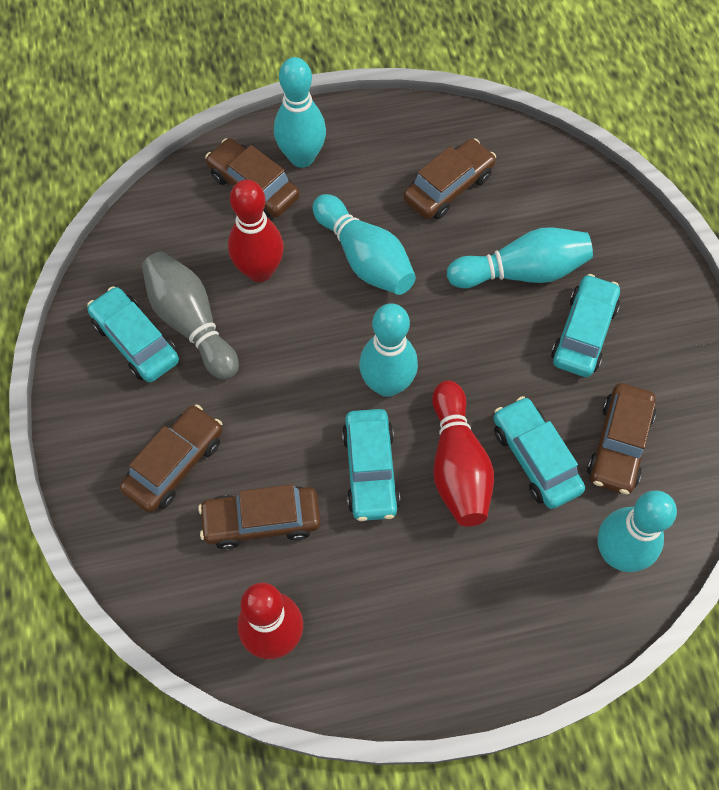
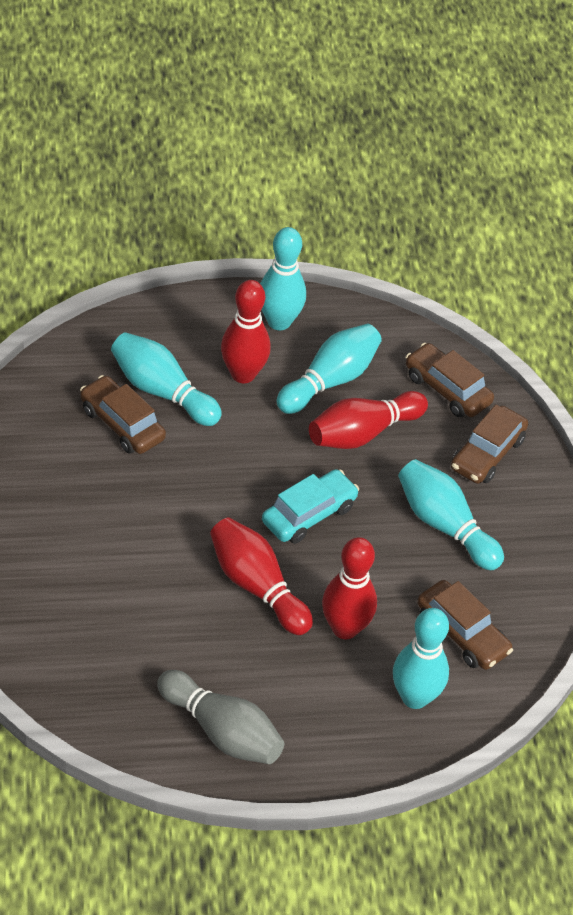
brown car: [120,405,223,513] [198,484,321,549] [205,138,300,218] [403,138,496,219] [587,383,656,495] = 5 -> [80,375,166,454] [406,343,494,417] [417,580,513,670] [451,405,528,484] = 4
red bowling pin: [228,180,284,282] [237,583,303,659] [432,380,494,526] = 3 -> [210,517,313,635] [221,280,271,383] [309,391,428,449] [322,537,377,639] = 4
turquoise car: [87,286,179,382] [342,409,400,521] [493,396,585,509] [551,274,620,377] = 4 -> [262,469,359,544] = 1

